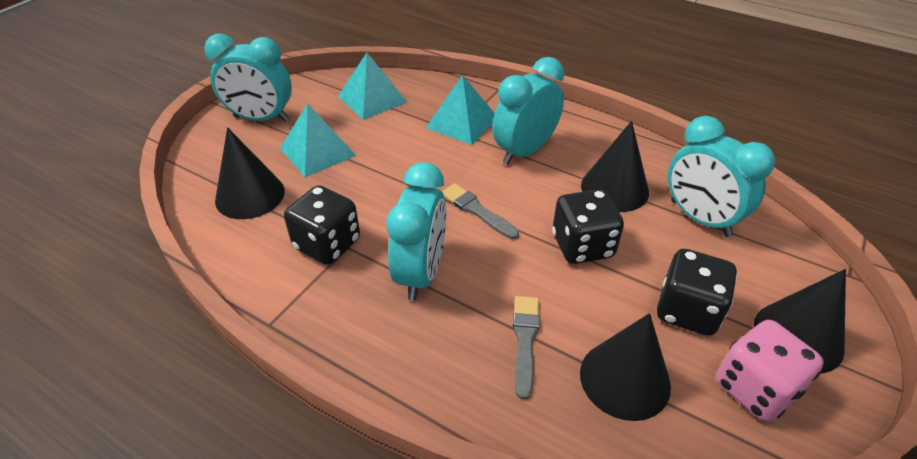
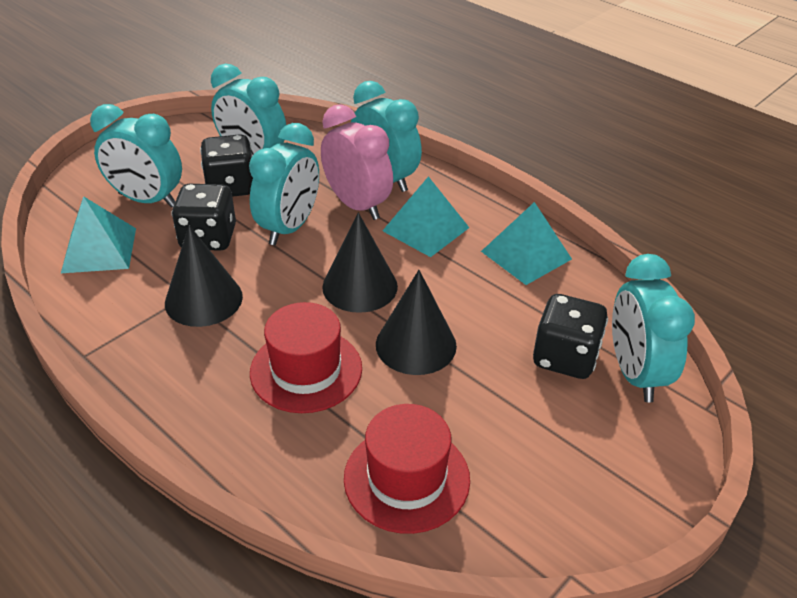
black cone: [215,127,285,219] [580,313,671,421] [581,121,649,212] [754,269,846,373] = 4 -> [165,225,243,327] [322,212,398,313] [376,270,457,375] = 3
grey brush: [442,183,519,239] [513,296,540,400] = 2 -> none = 0
pink clock: none = 0 -> [321,104,393,220] = 1
pink dice: [716,320,824,422] = 1 -> none = 0
red hat: none = 0 -> [250,302,362,413] [344,404,470,534] = 2
turquoise clock: [204,33,292,122] [387,162,447,301] [492,57,564,165] [668,116,775,237] = 4 -> [90,104,182,207] [211,64,286,156] [249,123,319,245] [351,81,422,192] [612,254,695,403] = 5

